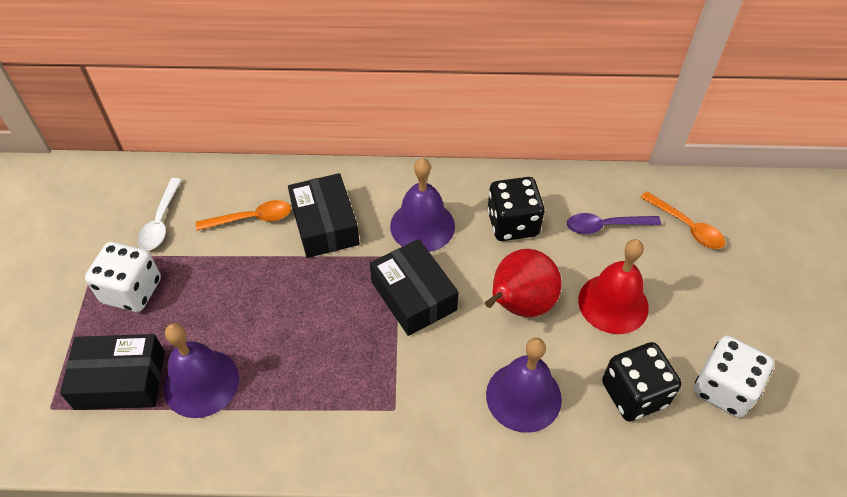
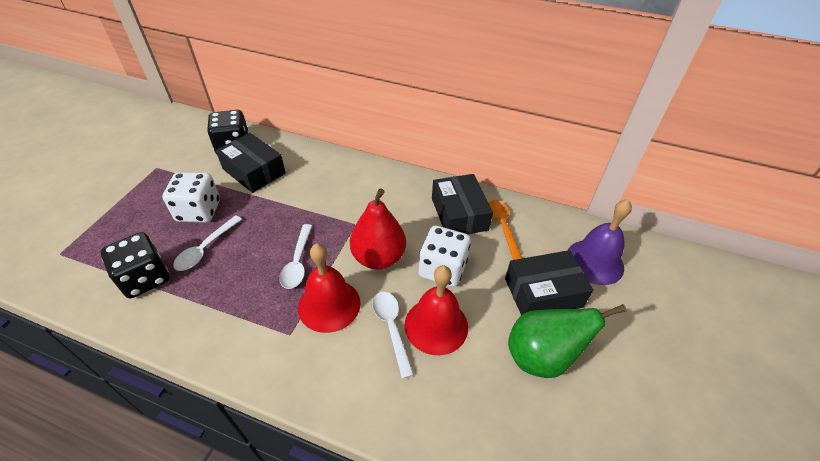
green pear: none = 0 -> [508,304,627,378] = 1
orange spoon: [196,200,291,231] [640,191,725,249] = 2 -> [489,200,522,260] = 1
purple bell: [163,323,239,418] [390,158,455,252] [486,338,562,433] = 3 -> [567,199,632,285] = 1
purple spoon: [567,213,661,234] = 1 -> none = 0
red bell: [578,239,649,334] = 1 -> [298,243,360,333] [404,265,468,355] = 2
white spoon: [138,178,181,250] = 1 -> [173,215,242,271] [279,224,312,289] [372,292,414,379] = 3

